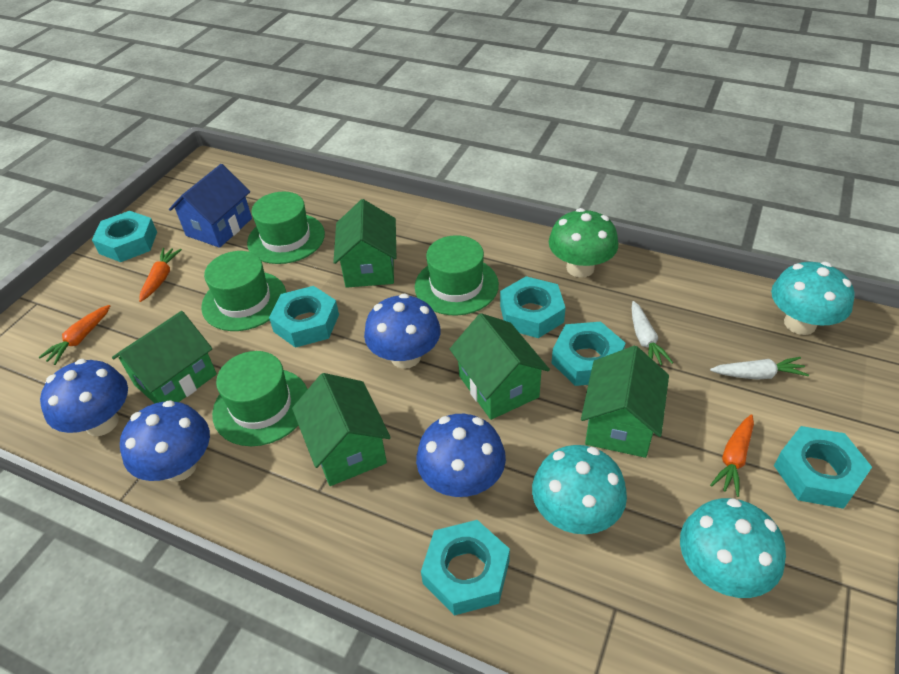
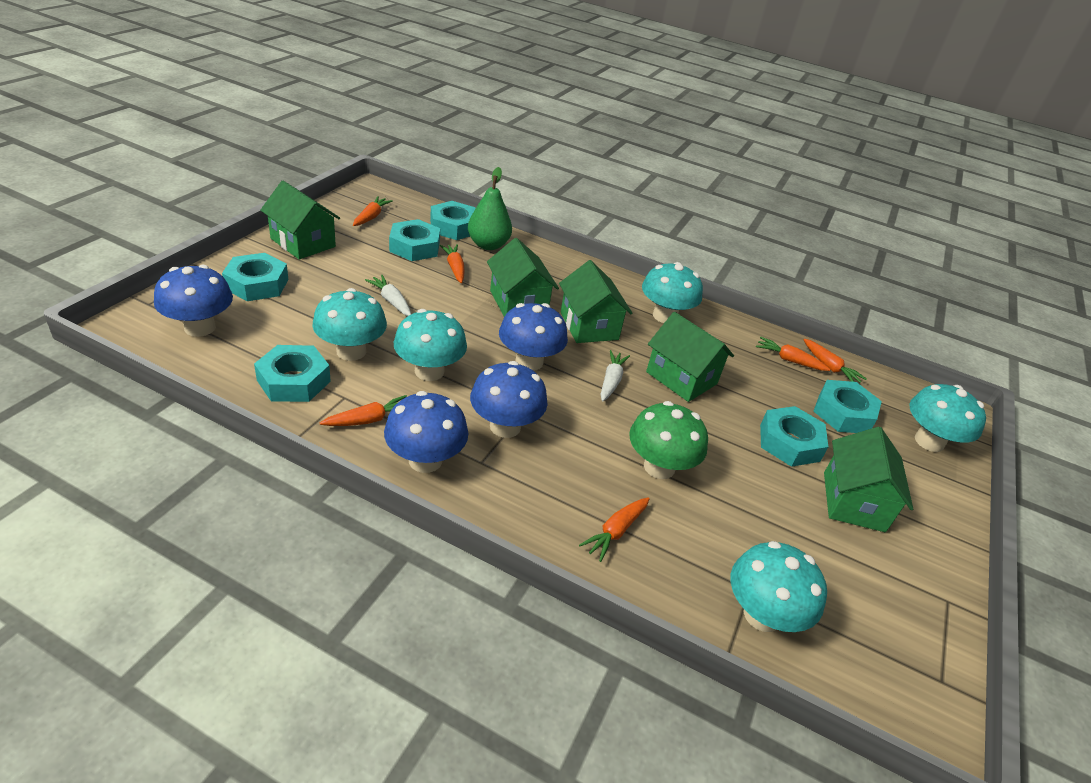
blue house: [169,164,252,248] = 1 -> none = 0
green hat: [201,251,286,331] [212,351,308,446] [247,192,325,264] [415,235,499,316] = 4 -> none = 0
green pear: none = 0 -> [468,167,512,250] = 1
orange carrot: [38,305,110,365] [139,248,182,302] [710,414,754,497] = 3 -> [320,395,407,426] [353,196,393,226] [440,244,465,283] [579,497,650,562] [756,337,831,371] [804,339,867,383] = 6
turquoise mushroom: [532,445,627,534] [680,498,786,598] [771,262,854,335] = 3 -> [313,288,387,361] [394,309,467,381] [642,262,703,323] [730,541,827,632] [909,384,986,452] = 5

